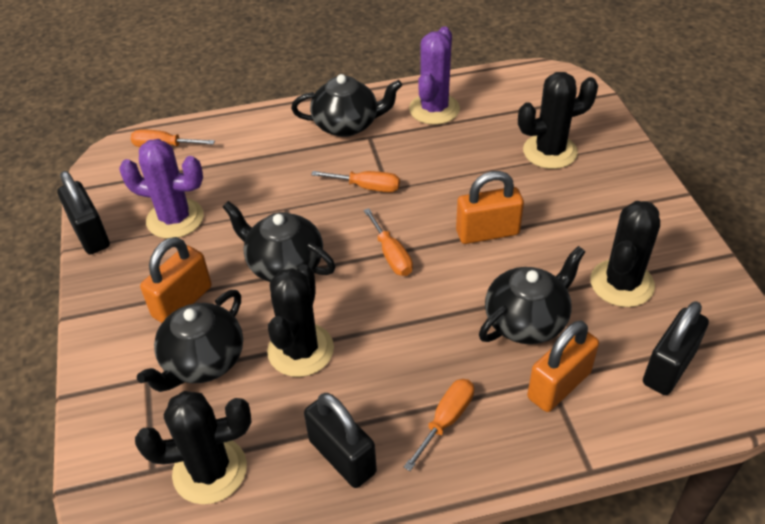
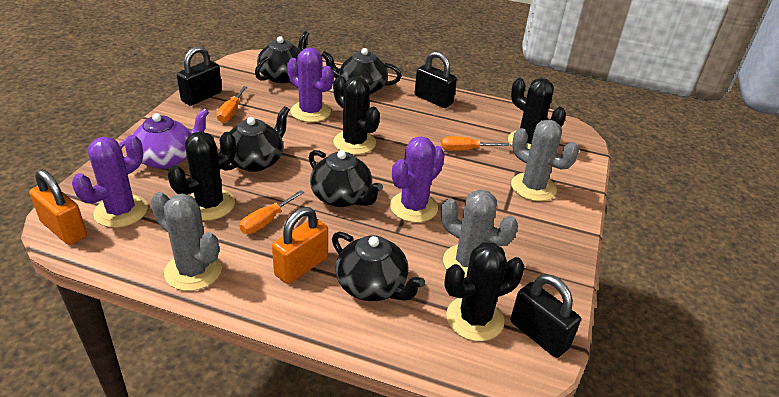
black teapot: [137,290,243,392] [223,201,335,282] [291,74,402,137] [479,246,586,344] = 4 -> [222,106,290,172] [255,31,309,83] [309,150,383,207] [322,48,402,94] [332,232,425,301] = 5
grey cactus: none = 0 -> [151,192,222,291] [441,189,518,278] [511,120,579,201] = 3
orange padlock: [140,237,212,323] [456,171,524,244] [527,321,599,412] = 3 -> [29,169,87,245] [272,207,328,284] = 2
orange screwdriver: [131,129,215,147] [311,171,400,192] [363,208,413,276] [404,379,474,471] = 4 -> [216,86,247,123] [239,190,305,234] [441,136,509,151] = 3
purple cactus: [119,139,204,239] [409,26,460,125] = 2 -> [72,135,148,228] [287,48,334,122] [390,136,445,223] = 3
purple teapot: none = 0 -> [119,108,209,169] = 1

